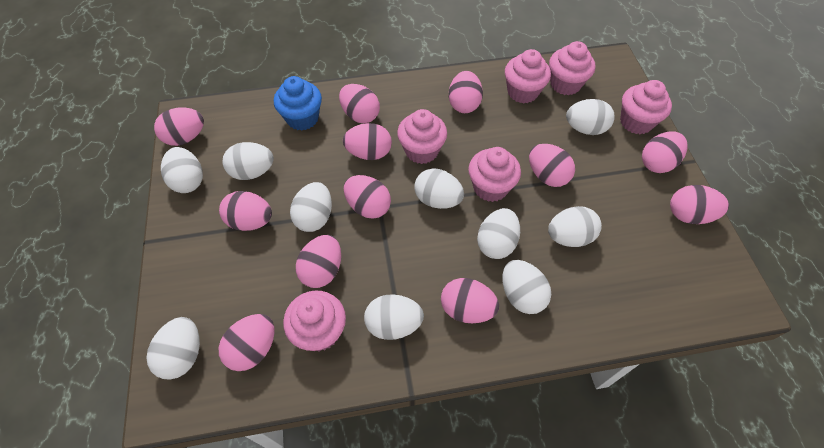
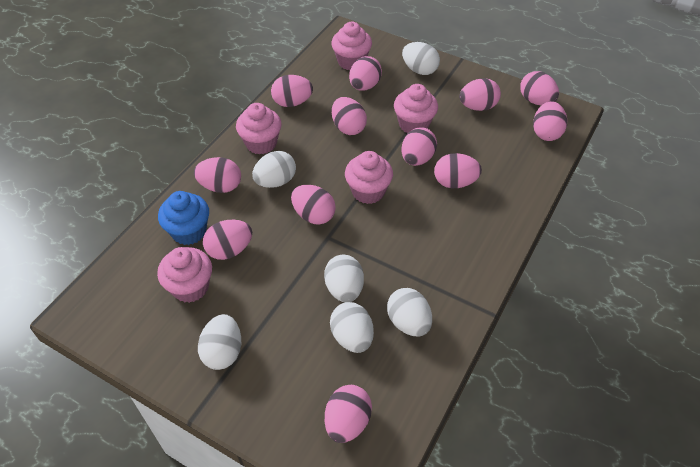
pink cupcake: [283,291,346,352] [397,109,447,164] [468,147,521,202] [505,49,551,103] [549,41,595,95] [620,80,672,134] = 6 -> [157,247,212,303] [236,103,282,154] [331,22,372,70] [345,151,393,204] [394,84,438,134] = 5
white egg: [146,317,200,380] [161,147,203,193] [222,142,274,180] [290,182,332,232] [364,294,424,340] [414,168,464,209] [477,208,520,259] [502,260,551,314] [548,206,602,247] [566,99,615,135] = 10 -> [198,314,241,370] [252,151,296,188] [324,255,364,302] [330,302,374,353] [387,288,432,337] [402,42,440,75] = 6

